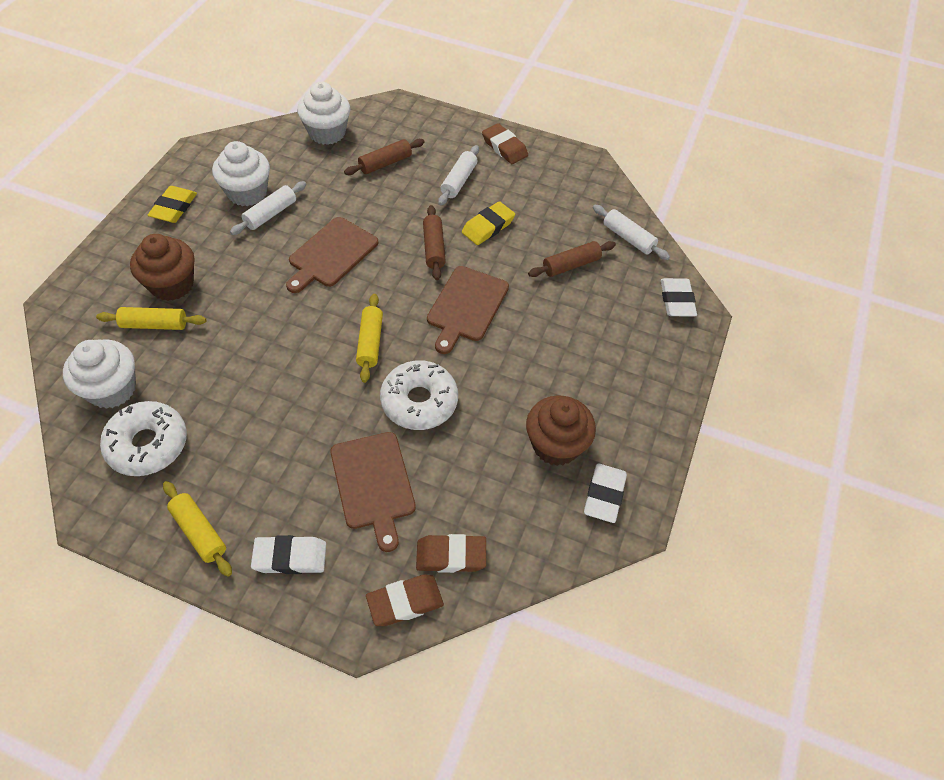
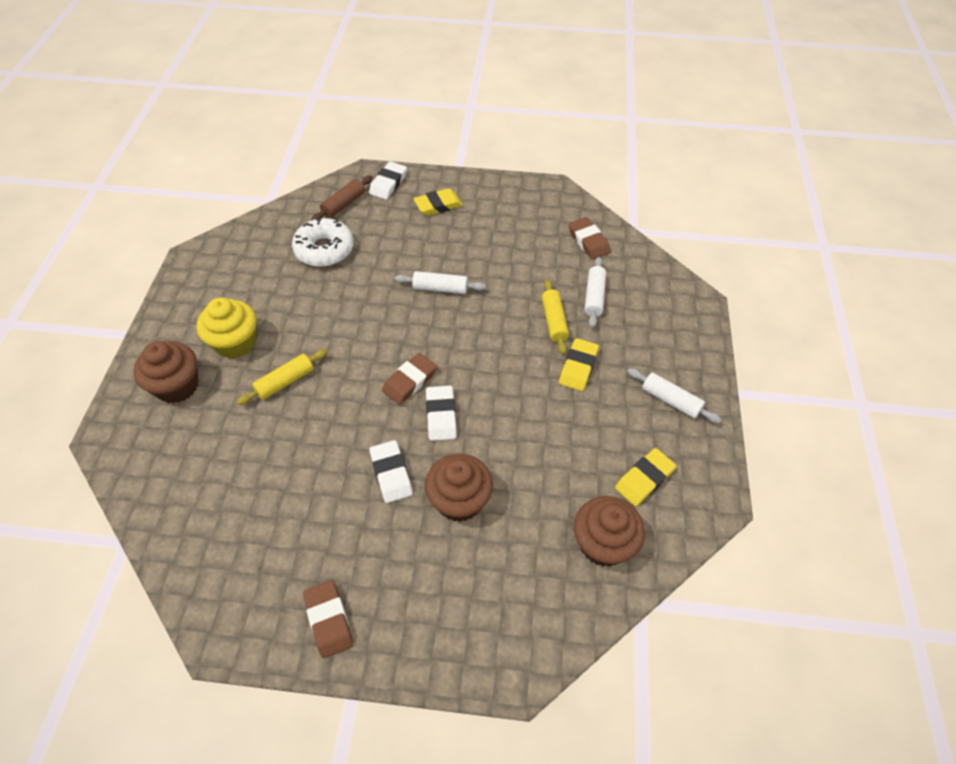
brown cupcake: [130,234,194,301] [526,395,596,466] = 2 -> [133,341,198,403] [425,454,493,522] [574,496,645,566] = 3
brown cutting board: [286,217,378,293] [330,432,416,552] [427,266,509,354] = 3 -> none = 0
brown rolling pin: [344,139,425,175] [423,205,446,280] [528,241,616,277] = 3 -> [311,175,373,221] = 1
white cupcake: [63,339,136,409] [212,141,270,206] [297,81,351,145] = 3 -> none = 0
white donut: [100,401,187,476] [380,361,458,430] = 2 -> [292,218,354,267] = 1
yellow cupcake: none = 0 -> [197,297,256,359] = 1
yellow eraser: [148,186,197,223] [462,201,515,245] = 2 -> [414,188,463,216] [559,338,599,391] [615,448,676,506] = 3
yellow rolling pin: [96,307,206,330] [163,481,232,577] [356,294,383,383] = 3 -> [237,349,328,405] [542,279,569,355] = 2

